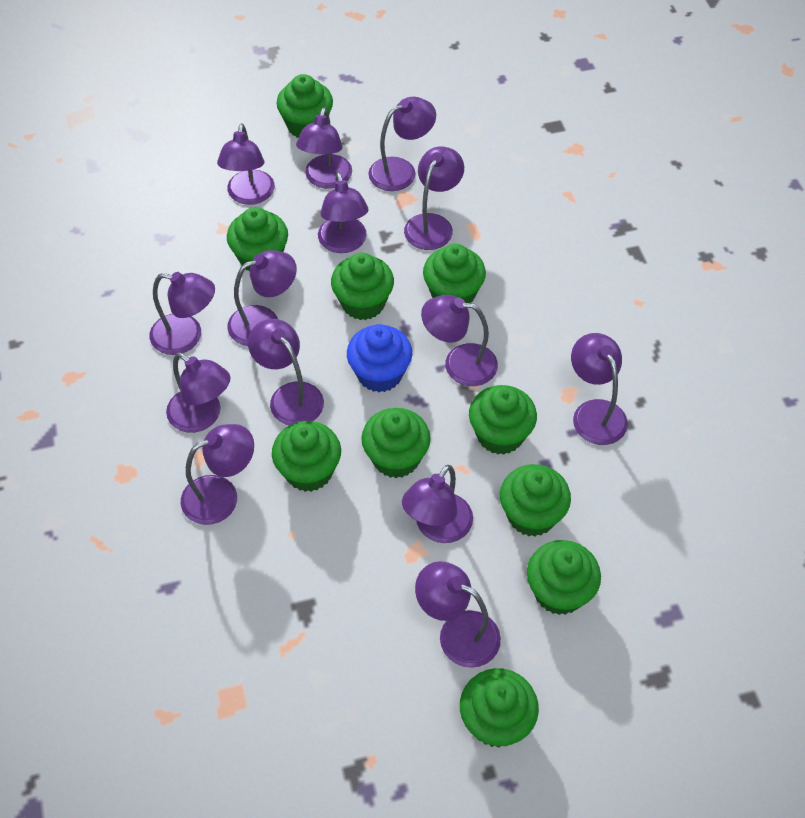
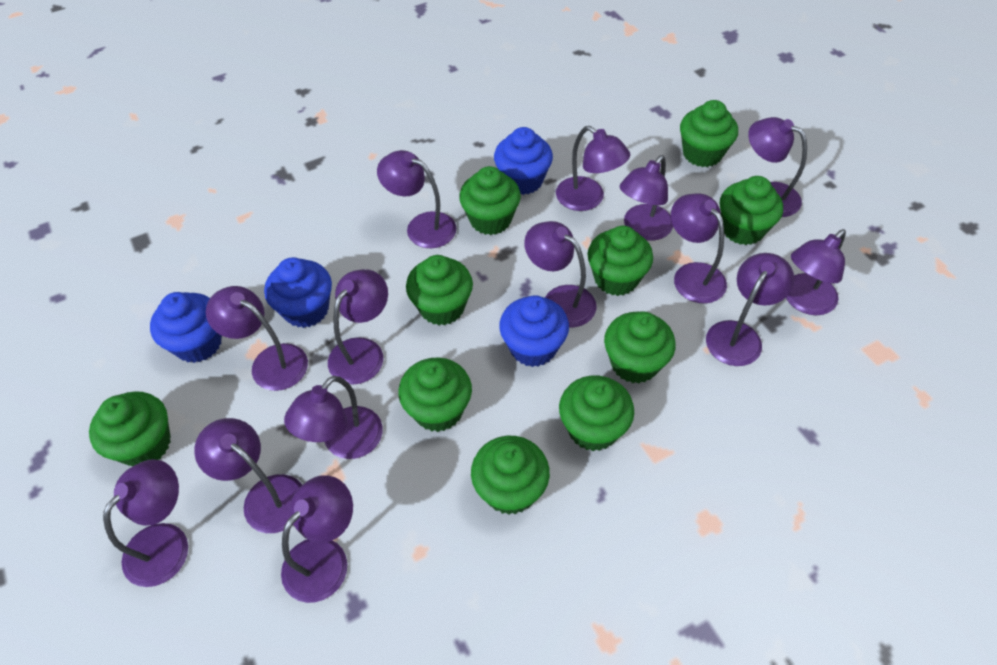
blue cupcake: [347,324,412,392] = 1 -> [150,292,222,363] [264,257,332,328] [494,127,553,195] [499,295,569,367] = 4

